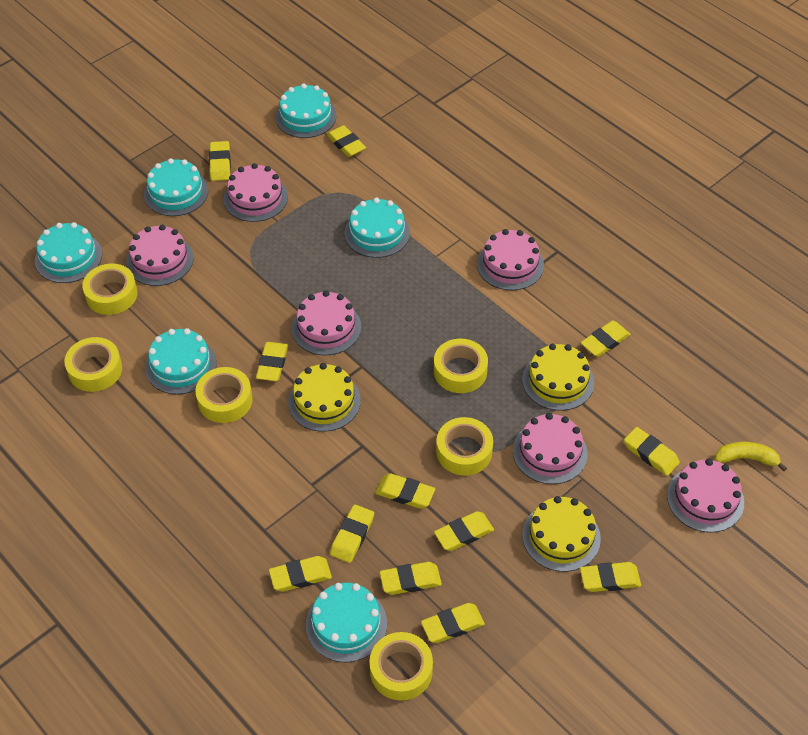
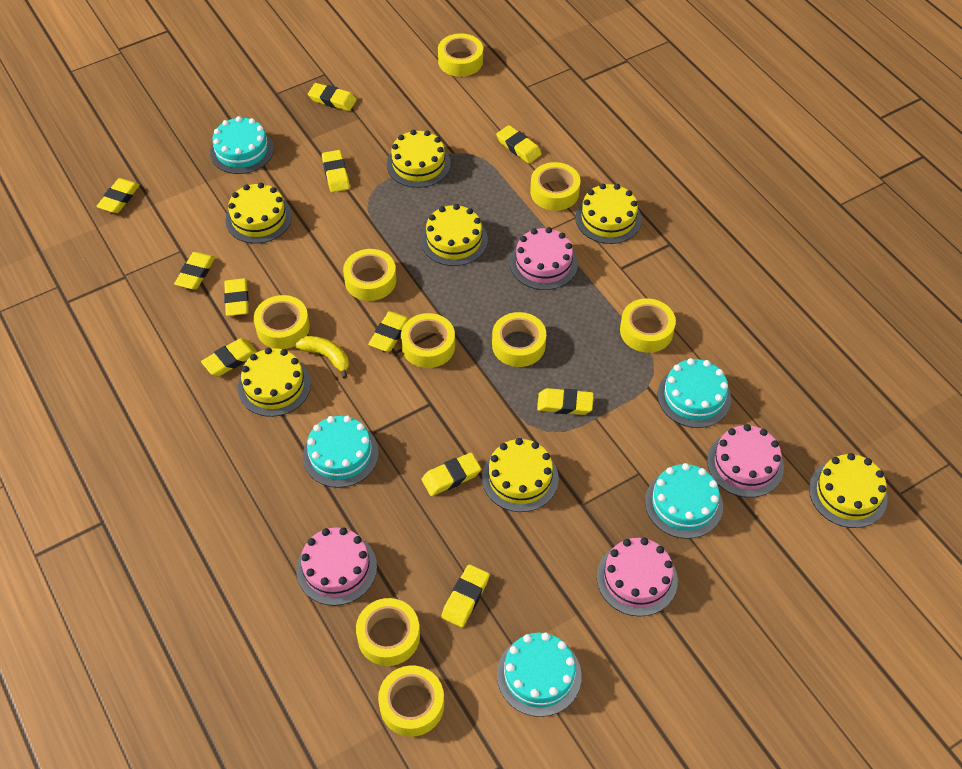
pink cake: [126,225,193,286] [223,163,288,222] [292,291,361,356] [477,229,544,290] [513,413,588,484] [667,459,744,533] = 6 -> [296,527,377,606] [510,227,578,290] [597,538,678,617] [707,424,784,498] = 4
turquoise cake: [35,222,102,283] [144,158,208,216] [145,328,217,394] [276,83,336,138] [306,583,387,662] [345,198,410,258] = 6 -> [210,116,274,174] [303,416,379,488] [497,632,582,717] [645,463,723,539] [658,358,731,428] = 5
yellow cake: [288,363,361,432] [522,343,594,411] [522,496,601,572] = 3 -> [225,183,292,244] [238,348,311,417] [387,130,451,188] [421,204,488,266] [482,438,559,512] [576,183,642,244] [809,453,888,528] = 7
yellow eraser: [209,141,231,181] [256,342,288,381] [269,556,332,592] [326,125,366,157] [330,504,374,563] [376,473,435,509] [380,562,442,595] [421,603,485,643] [434,511,494,551] [580,562,641,592] [581,320,631,357] [624,427,680,476] = 12 -> [96,178,140,213] [174,252,215,290] [201,338,258,376] [224,278,249,316] [308,83,357,111] [322,150,350,192] [368,311,410,352] [422,453,481,496] [441,564,489,627] [496,125,541,163] [537,388,594,415] = 11
yellow tape: [64,337,122,392] [82,264,138,315] [195,367,253,423] [369,632,433,701] [434,339,488,393] [436,417,493,475] = 6 -> [254,295,310,349] [343,249,396,301] [356,598,420,666] [378,665,444,737] [401,313,455,368] [438,33,483,77] [492,312,546,367] [530,162,580,211] [620,298,676,353] = 9

